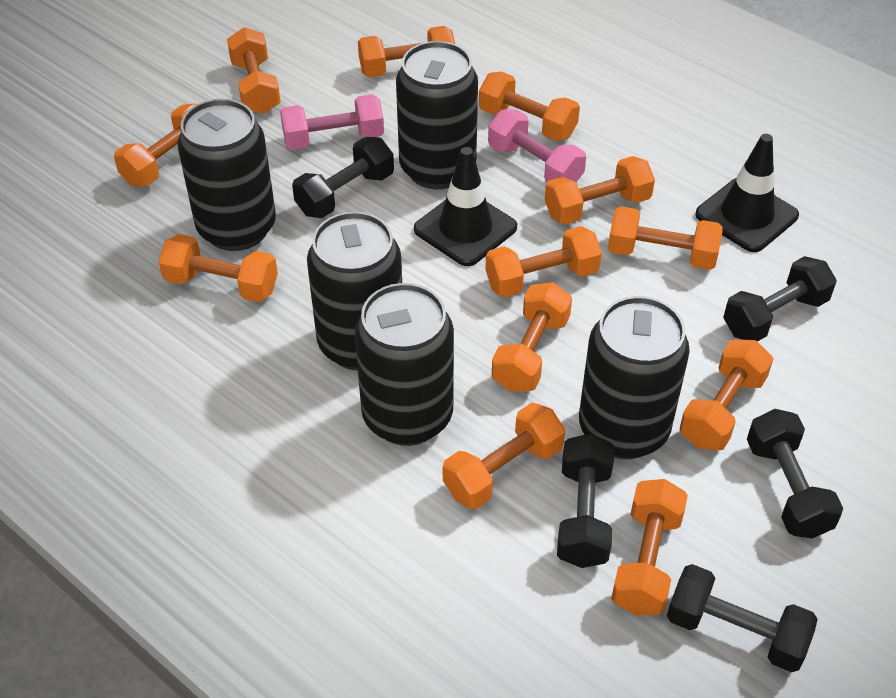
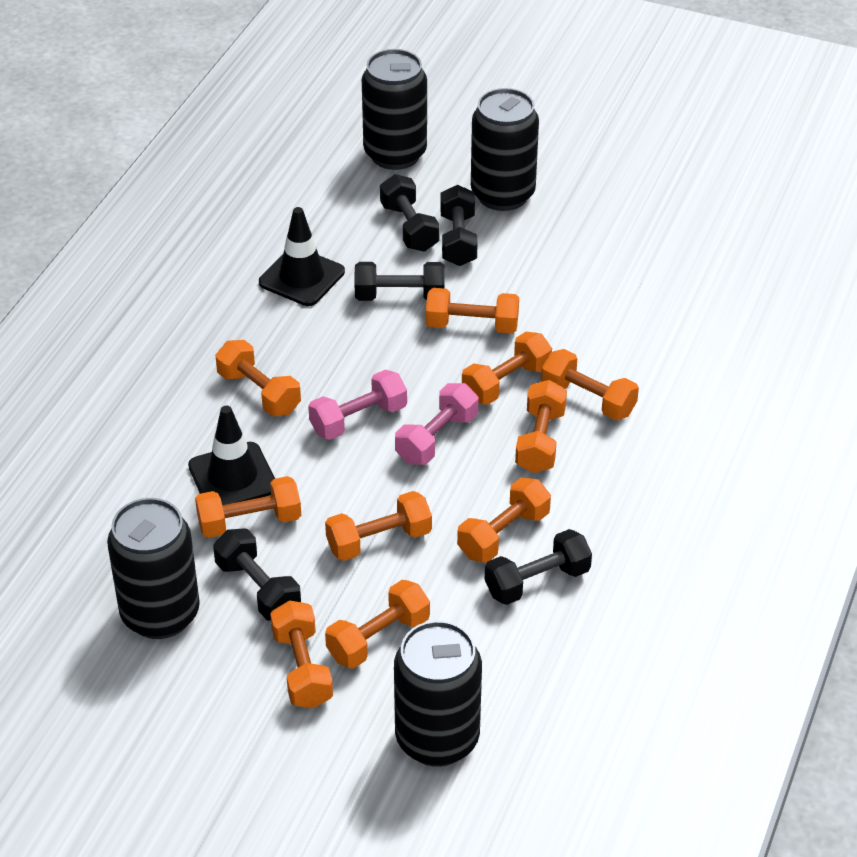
black can: [178,99,276,251] [307,212,402,370] [355,283,454,446] [396,41,478,189] [579,296,690,459] = 5 -> [107,498,200,639] [362,49,427,170] [394,621,482,767] [471,88,539,211] = 4
orange dumbbell: [114,103,197,186] [159,234,278,302] [227,27,281,114] [358,26,455,77] [443,403,565,509] [479,71,580,141] [485,226,602,298] [492,282,572,392] [545,156,655,225] [608,206,723,270] [611,479,688,615] [680,339,773,450] = 12 -> [195,476,301,538] [215,340,301,416] [270,600,333,708] [325,491,432,561] [325,580,430,668] [426,288,519,334] [457,477,551,563] [462,332,552,405] [515,380,567,473] [541,349,639,420] = 10

